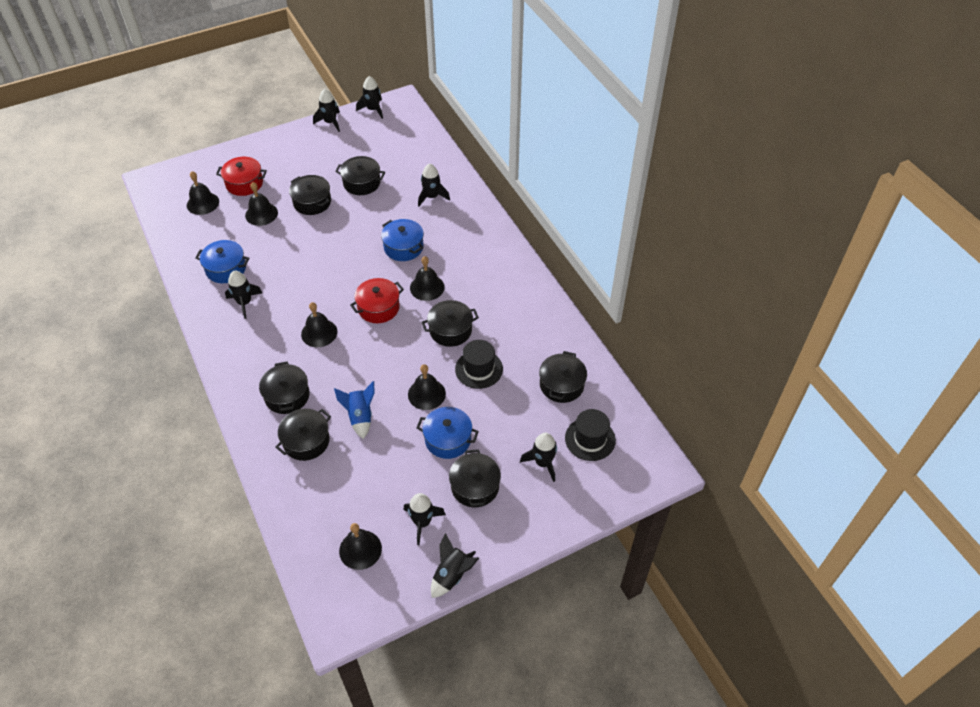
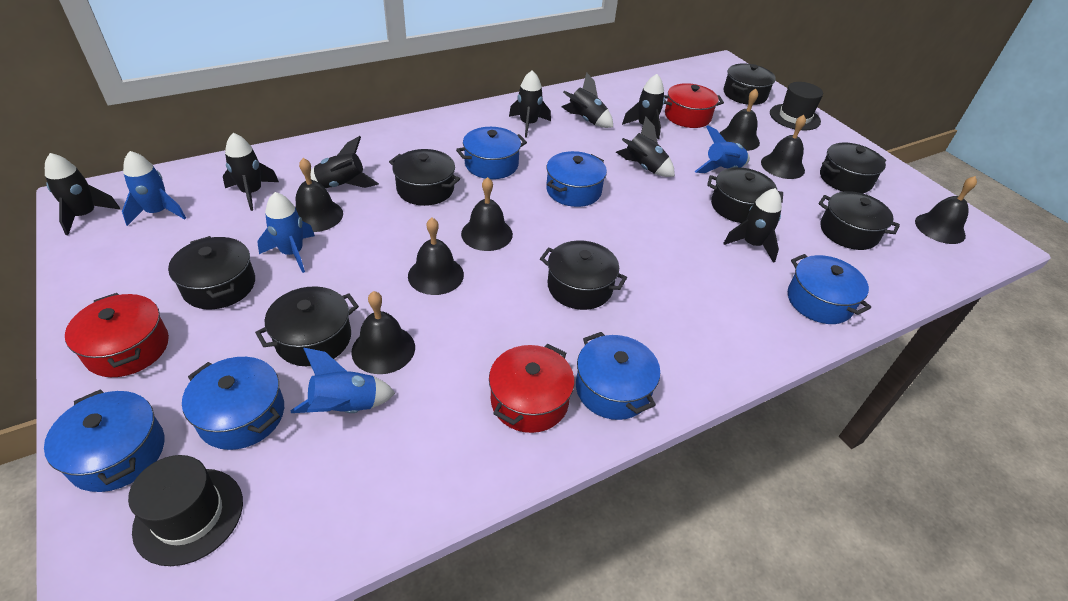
black bell: [187,171,219,215] [245,182,278,226] [301,302,337,347] [339,523,382,570] [408,364,446,410] [410,256,445,301] = 6 -> [296,158,343,232] [351,291,415,374] [408,218,464,295] [461,177,513,251] [720,89,760,151] [761,115,806,179] [915,176,977,244] = 7
black pot: [259,361,310,414] [275,409,331,461] [289,175,331,215] [335,156,385,195] [422,300,479,347] [449,449,501,507] [539,351,587,403] = 7 -> [168,236,255,309] [255,286,359,366] [389,149,460,206] [540,240,627,310] [707,167,783,223] [724,64,776,105] [819,191,900,250] [820,143,886,193] = 8
black rocket: [225,271,262,319] [313,89,340,132] [356,76,383,119] [404,493,446,545] [418,164,450,207] [431,533,479,598] [520,433,557,482] = 7 -> [45,153,120,235] [223,133,279,211] [305,136,379,188] [509,71,551,138] [562,72,613,128] [616,116,675,177] [622,74,665,139] [723,188,782,263] = 8
blue pot: [195,240,249,283] [381,219,424,261] [417,407,479,459] = 3 -> [44,389,164,492] [182,357,284,450] [456,127,527,179] [546,151,607,207] [576,332,660,420] [788,254,871,324] = 6
blue rocket: [334,381,375,439] = 1 -> [122,151,186,226] [257,192,315,273] [291,348,395,413] [695,126,750,173] = 4
red pot: [216,157,267,196] [350,278,404,323] = 2 -> [65,293,169,377] [489,344,574,433] [664,83,724,128] = 3

